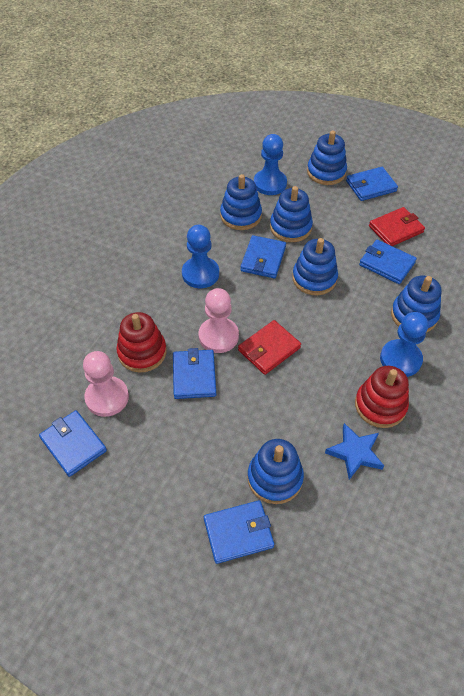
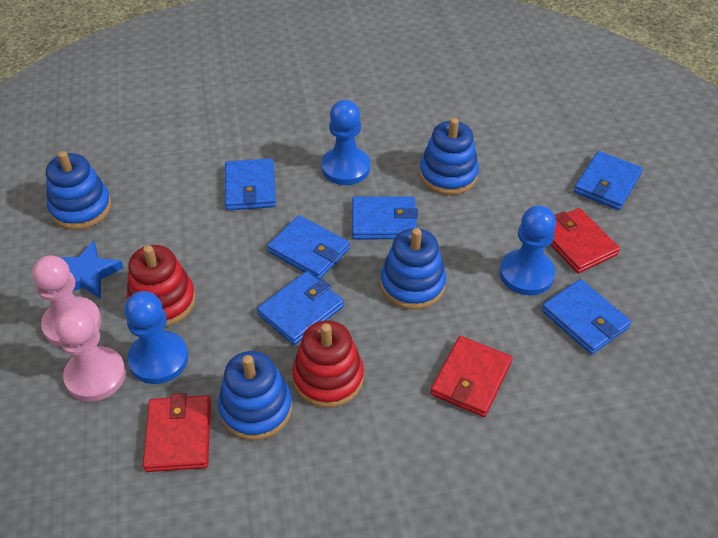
blue stacking toy: [220,174,262,230] [247,439,304,504] [270,186,313,242] [292,238,338,295] [307,131,347,185] [391,275,442,332] = 6 -> [46,151,112,230] [218,351,292,440] [380,228,446,310] [419,118,479,195] = 4
red wallet: [238,320,301,375] [369,207,425,246] = 2 -> [143,393,211,472] [431,336,512,417] [550,208,620,273] = 3

